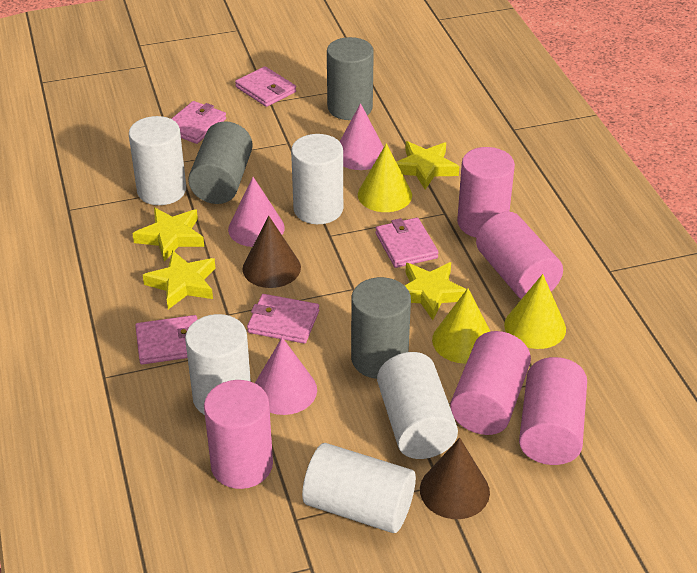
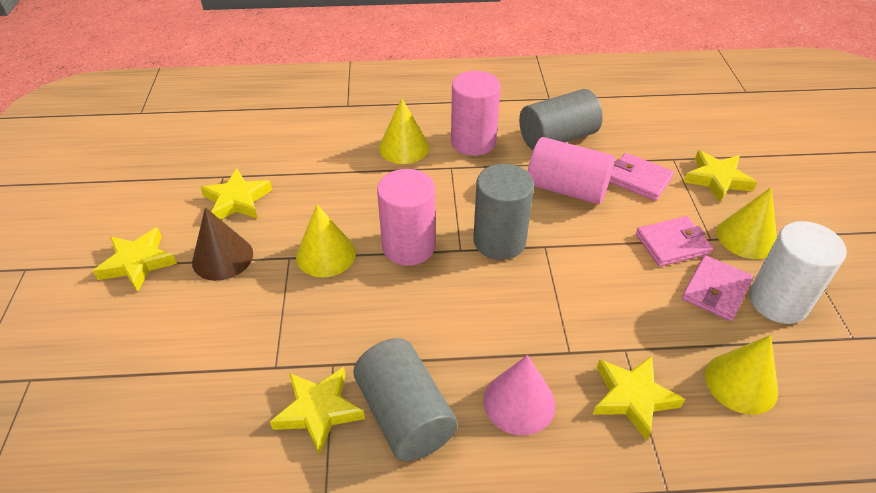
brown cone: [242,216,301,288] [420,438,490,519] = 2 -> [192,207,253,281] = 1
pink cone: [228,177,285,247] [255,337,317,415] [340,103,384,170] = 3 -> [483,355,555,435] = 1
pink cylinder: [204,380,273,489] [450,331,531,435] [457,147,515,238] [476,212,563,299] [519,357,587,465] = 5 -> [377,169,435,266] [451,71,501,156] [528,137,615,204] = 3
pink wallet: [135,315,198,365] [171,101,226,144] [235,66,296,107] [247,294,319,344] [376,218,439,268] = 5 -> [609,153,674,201] [636,216,713,267] [682,255,753,321] = 3
white cylinder: [129,116,186,205] [185,314,251,415] [291,134,343,224] [302,443,416,533] [377,352,458,459] = 5 -> [749,221,847,324] = 1
yellow cone: [358,143,412,212] [432,288,490,364] [504,274,566,349] = 3 -> [296,205,356,277] [379,98,429,164] [705,335,778,415] [717,187,777,259] = 4
yellow star: [132,208,204,262] [143,250,215,309] [396,141,459,189] [405,262,467,320] = 4 -> [93,227,177,292] [200,168,272,220] [270,367,365,455] [593,356,685,441] [684,150,757,202] = 5

